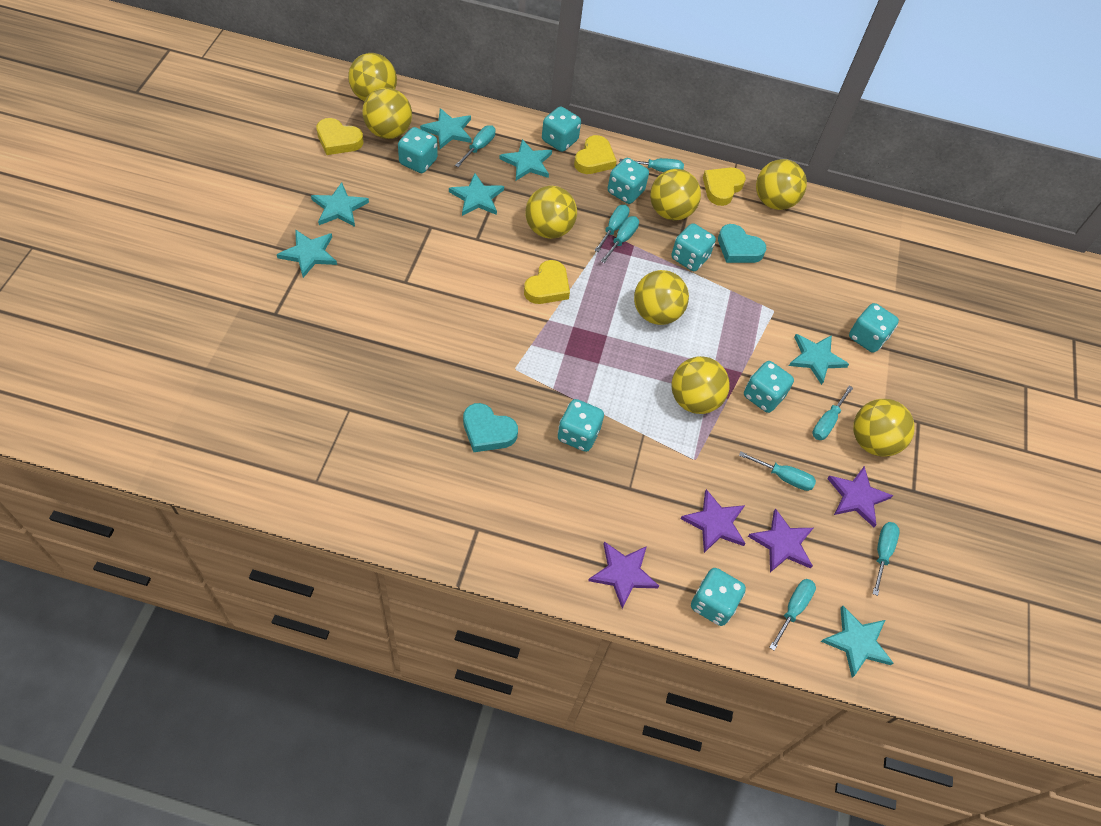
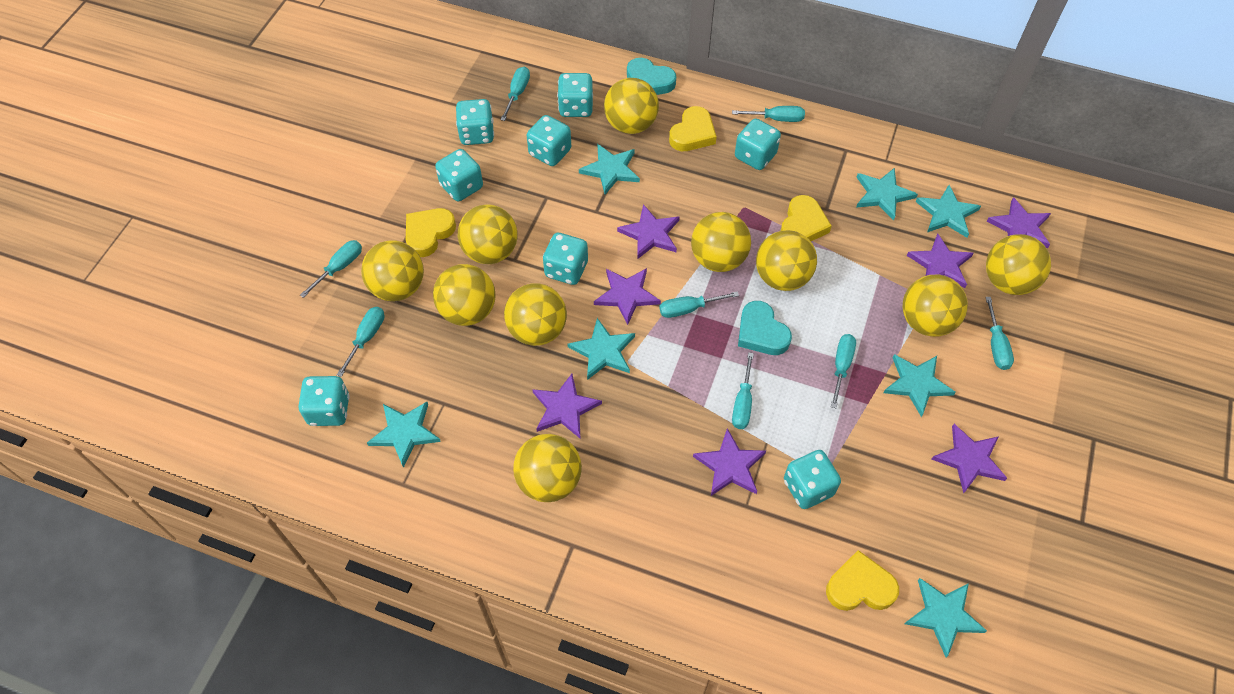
purple star: [588,542,659,609] [680,489,746,553] [748,509,813,572] [827,466,893,527] = 4 -> [532,374,602,438] [594,268,661,325] [617,204,680,259] [693,428,766,496] [907,234,973,288] [932,424,1007,493] [986,197,1051,248] = 7
yellow ball: [348,53,397,102] [362,88,412,139] [525,186,577,239] [634,270,689,325] [650,169,701,221] [671,356,730,414] [756,159,807,210] [853,399,915,457] = 8 -> [361,240,424,301] [433,264,496,326] [458,204,518,264] [504,283,567,346] [513,434,582,502] [604,78,659,134] [691,212,751,272] [756,230,817,291] [903,275,968,337] [986,234,1051,295] = 10

